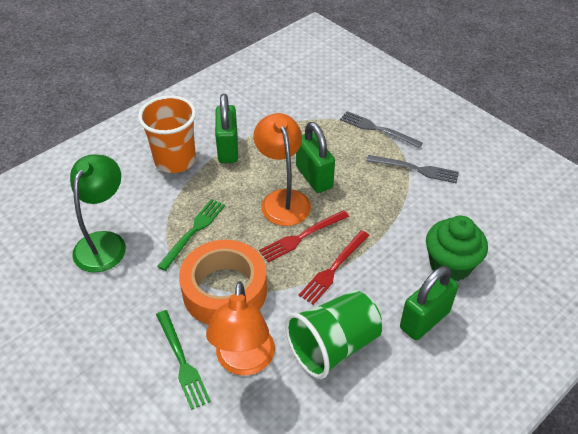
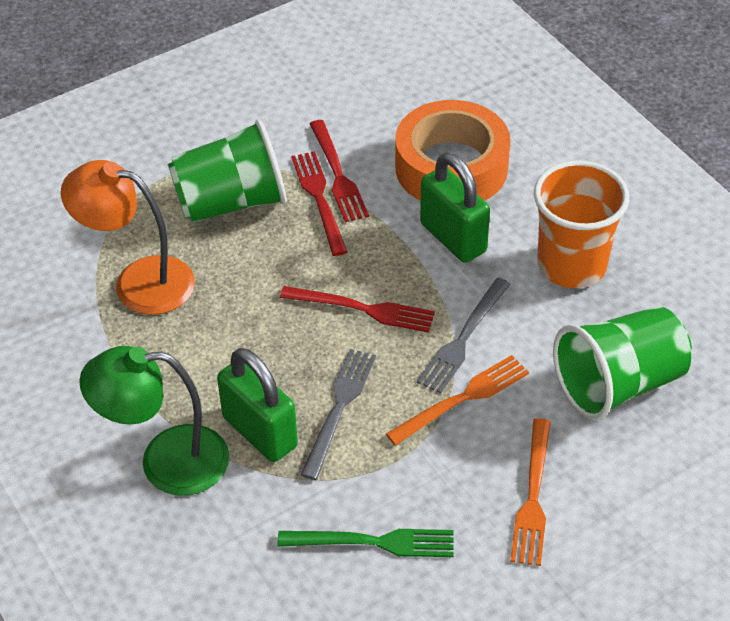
green cup: [285,290,382,379] = 1 -> [168,119,287,223] [553,306,692,420] = 2
green cupcake: [426,216,488,281] = 1 -> none = 0
green fork: [156,310,211,410] [157,199,225,271] = 2 -> [278,529,454,557] = 1
green padlock: [215,94,238,163] [296,122,335,193] [400,266,458,340] = 3 -> [217,348,298,462] [420,153,490,263] = 2
orange fork: none = 0 -> [386,355,529,445] [510,418,551,566] = 2
orange lamp: [206,281,275,376] [253,113,311,226] = 2 -> [61,160,195,315] = 1
red fork: [259,210,349,263] [299,230,369,305] = 2 -> [280,286,435,333] [291,151,348,256] [310,120,369,222] = 3

